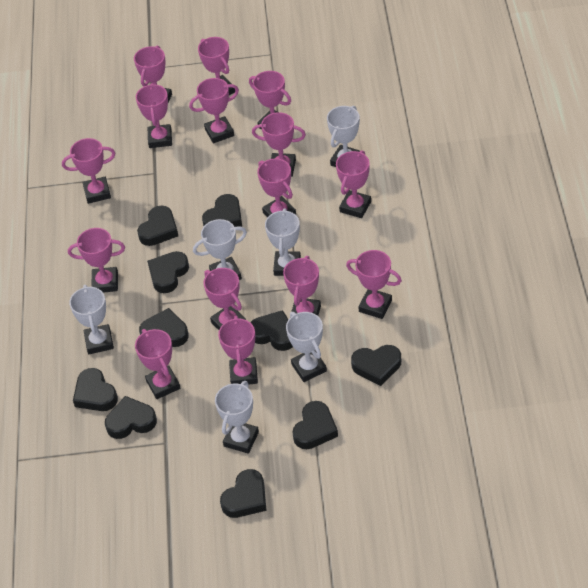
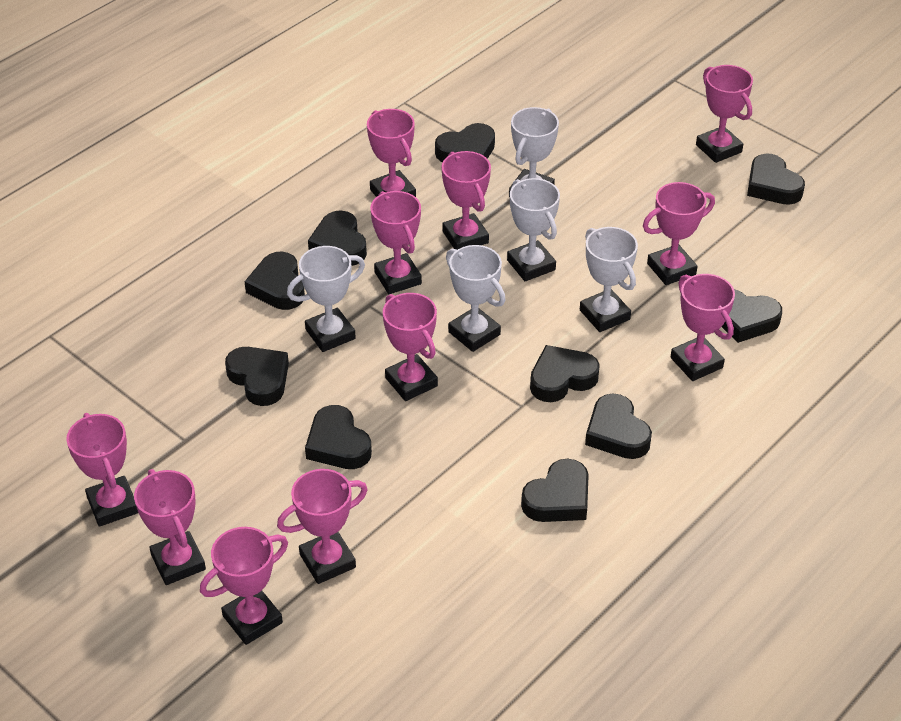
pink trophy: [62,138,115,204] [68,228,125,293] [134,46,172,102] [135,329,180,399] [136,83,172,148] [189,78,239,143] [198,37,235,95] [203,268,246,330] [218,316,258,384] [249,71,291,129] [252,112,306,177] [257,159,296,217] [283,256,321,316] [336,150,371,218] [346,250,402,319] = 15 -> [66,413,138,527] [134,469,206,585] [200,527,288,645] [277,469,368,584] [367,109,416,197] [370,191,422,294] [383,293,438,401] [442,151,491,250] [643,182,715,285] [671,274,735,381] [696,65,753,163] = 11
white trophy: [69,285,114,354] [193,219,247,280] [215,381,259,454] [265,208,301,276] [286,312,327,382] [327,106,360,167] = 6 -> [287,246,365,352] [446,245,505,352] [507,178,560,281] [509,107,559,197] [580,227,638,332] = 5

